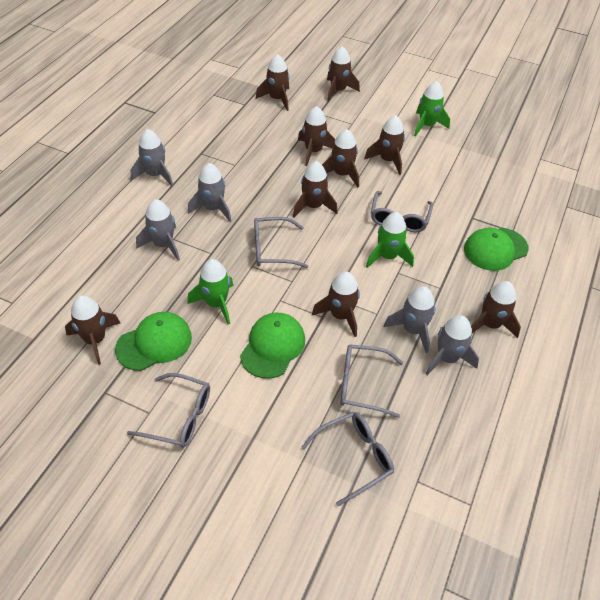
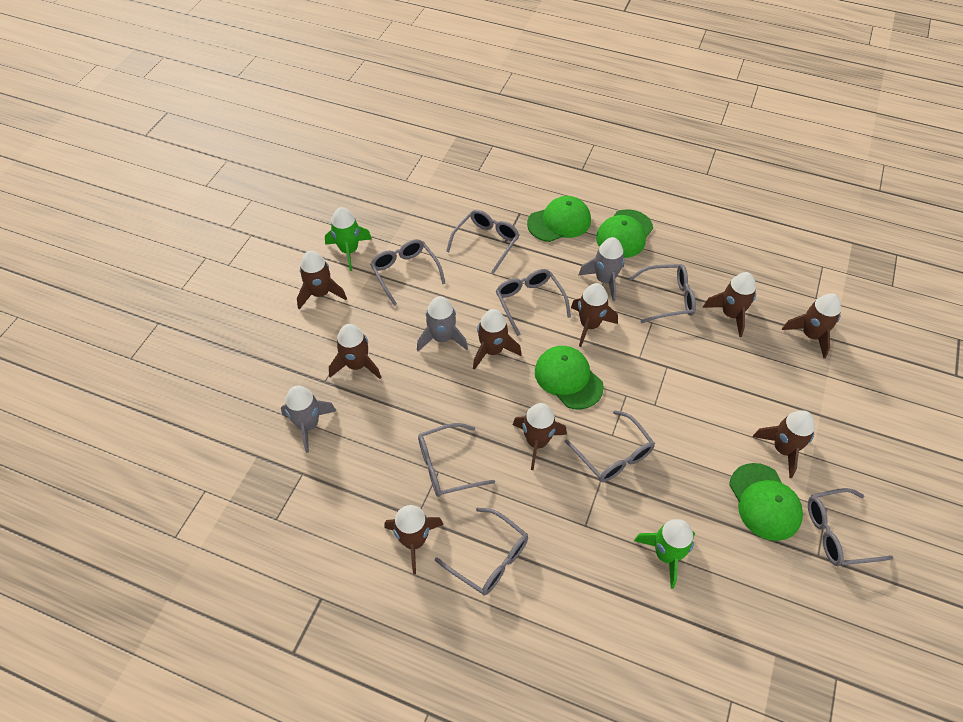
green cap: [115,312,192,371] [240,313,305,379] [464,228,528,271] = 3 -> [527,196,591,242] [535,346,604,409] [596,209,653,258] [729,463,803,541] = 4
green rocket: [187,259,234,324] [366,212,414,268] [414,81,450,137] = 3 -> [325,207,372,271] [634,519,695,589] = 2
grey glasses: [127,373,210,448] [254,217,309,268] [302,412,394,506] [340,345,403,418] [371,191,433,232] = 5 -> [370,239,446,306] [418,423,495,497] [435,508,528,595] [446,210,519,274] [496,269,571,336] [564,410,655,482] [629,264,696,324] [808,488,893,566] = 8
grey rocket: [131,129,173,186] [136,199,180,261] [188,163,231,222] [384,286,436,353] [426,315,479,375] = 5 -> [281,385,336,453] [417,296,468,351] [579,237,625,301] = 3

